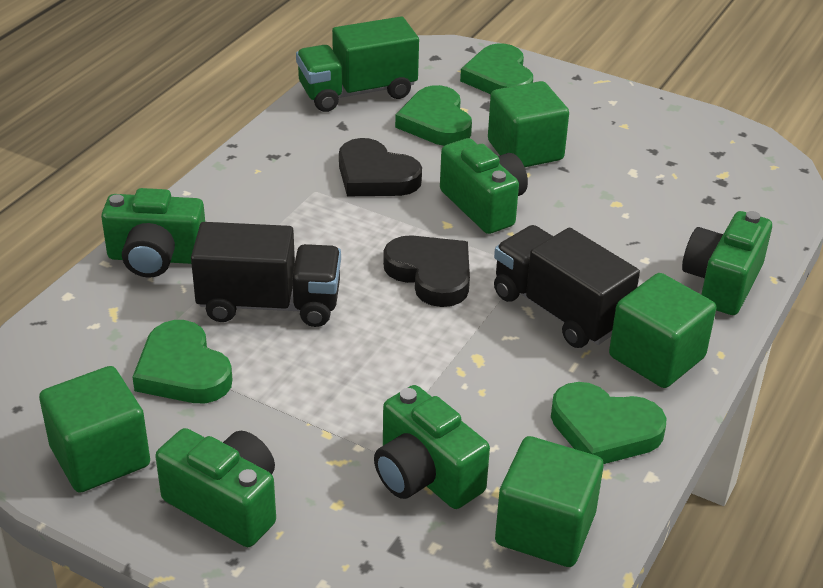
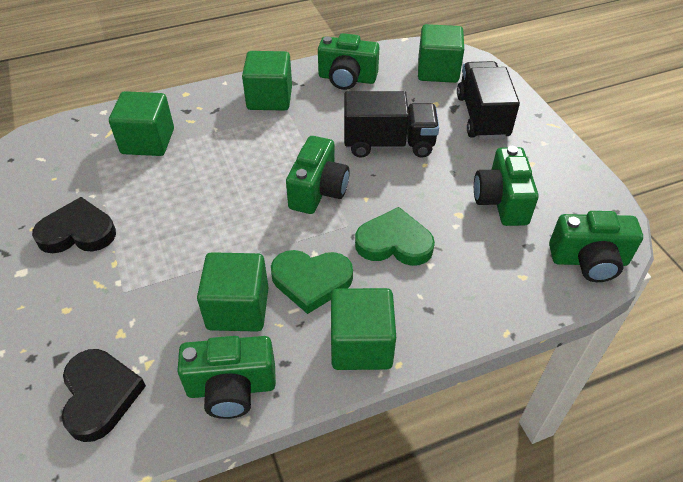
green cube: [39,366,150,493] [488,81,569,167] [495,436,604,567] [609,273,716,388] = 4 -> [109,91,174,156] [197,252,269,332] [242,51,292,111] [331,288,396,370] [418,24,464,83] = 5
green heart: [132,320,233,403] [395,85,472,146] [460,43,533,94] [551,382,667,464] = 4 -> [271,250,353,314] [355,207,435,266] = 2
green truck: [296,17,419,112] = 1 -> none = 0

